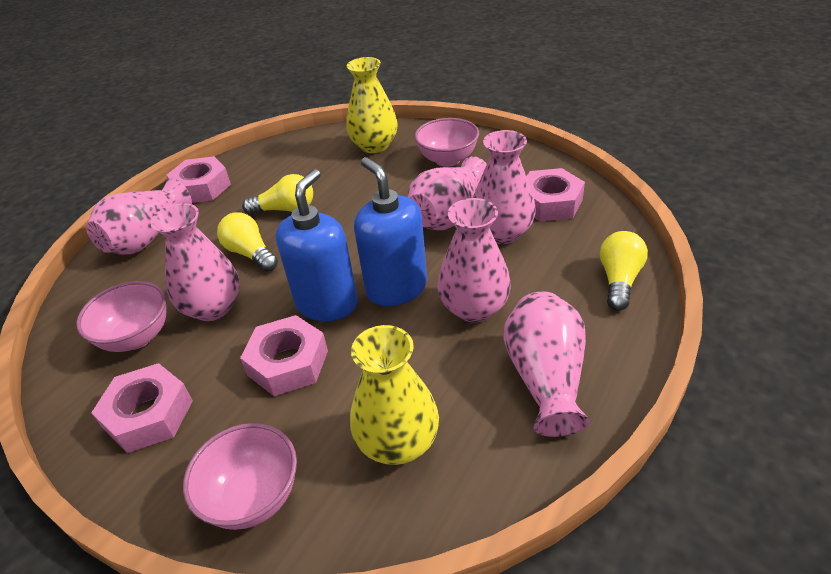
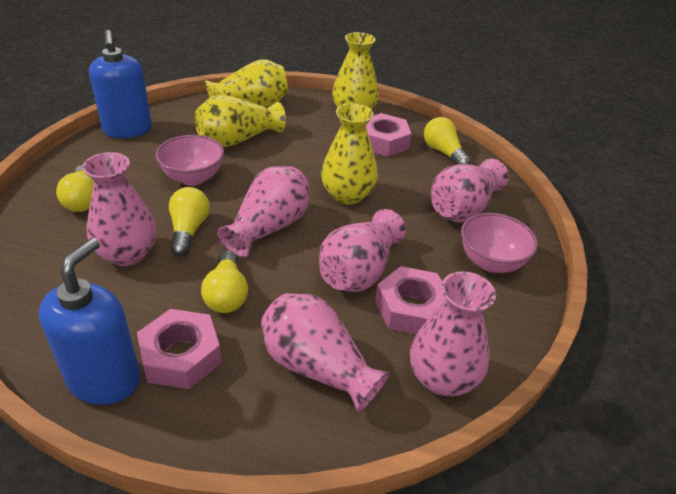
pink bowl: [76,281,166,352] [183,423,297,530] [415,118,479,167] = 3 -> [155,135,224,186] [461,213,538,273] = 2
pink nut: [91,363,193,453] [166,156,231,203] [240,315,328,396] [527,168,585,221] = 4 -> [137,309,222,389] [366,113,411,157] [375,266,446,335] = 3
yellow light bulb: [217,212,278,272] [242,174,313,215] [600,231,648,311] = 3 -> [56,165,95,212] [169,187,210,256] [201,250,248,313] [424,117,471,165] = 4
yellow vase: [346,57,398,153] [350,325,439,465] = 2 -> [195,95,286,147] [205,59,288,107] [321,103,378,205] [332,32,379,110] = 4

